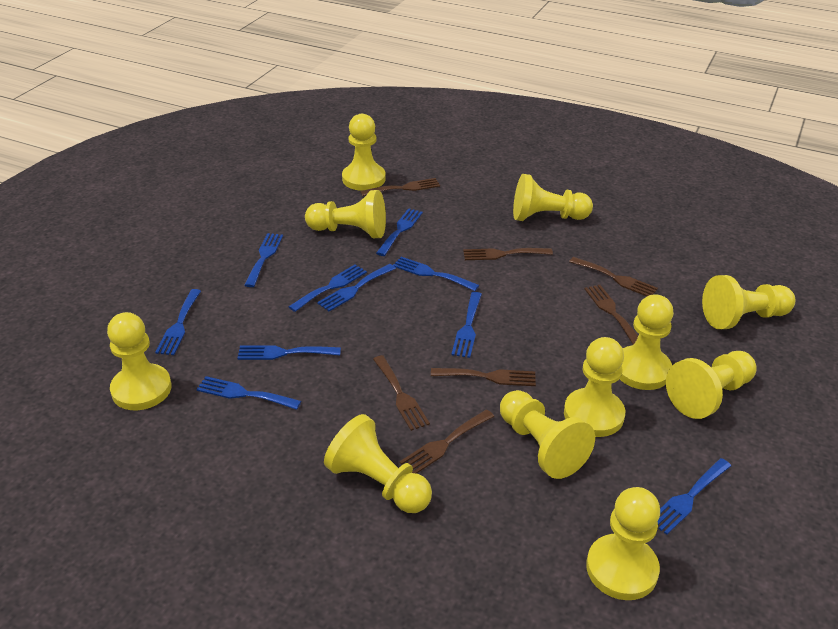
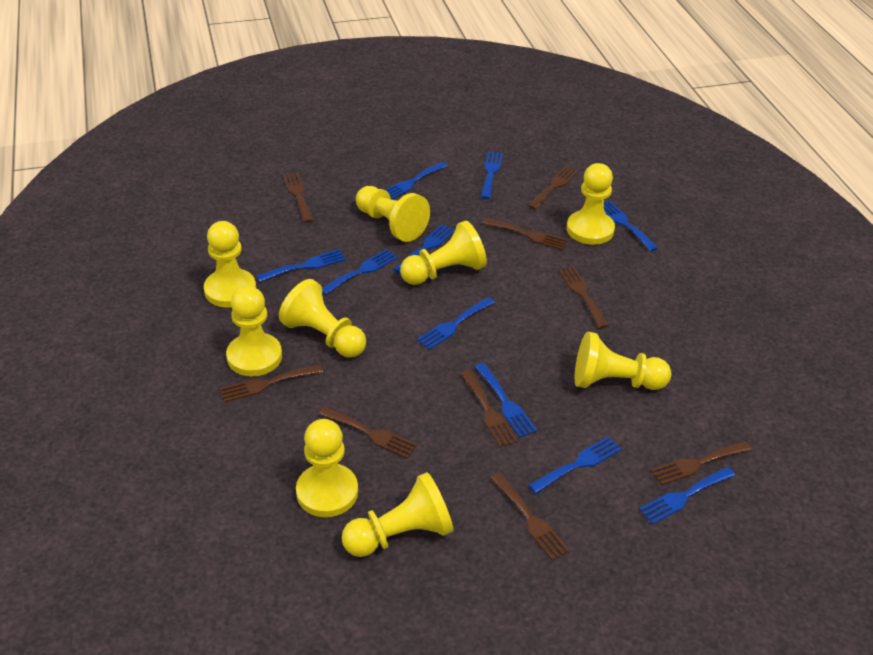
brown fork: [360,178,440,197] [373,355,430,431] [400,409,494,474] [431,368,536,386] [463,248,553,260] [569,257,658,296] [584,285,638,345] = 7 -> [220,364,323,402] [283,172,313,223] [318,407,417,459] [461,370,518,448] [482,218,568,250] [491,473,570,561] [528,166,578,210] [559,267,609,328] [650,441,752,485] = 9
yellow pawn: [107,312,171,410] [305,190,386,238] [324,414,432,513] [342,114,386,191] [500,390,595,479] [513,174,593,221] [564,337,625,437] [586,487,660,600] [620,294,674,390] [666,351,757,419] [702,275,795,329] = 11 -> [204,221,256,308] [226,286,282,376] [279,279,366,358] [296,419,358,517] [342,472,453,557] [356,186,430,242] [400,221,487,285] [567,163,615,245] [575,331,671,390] = 9

